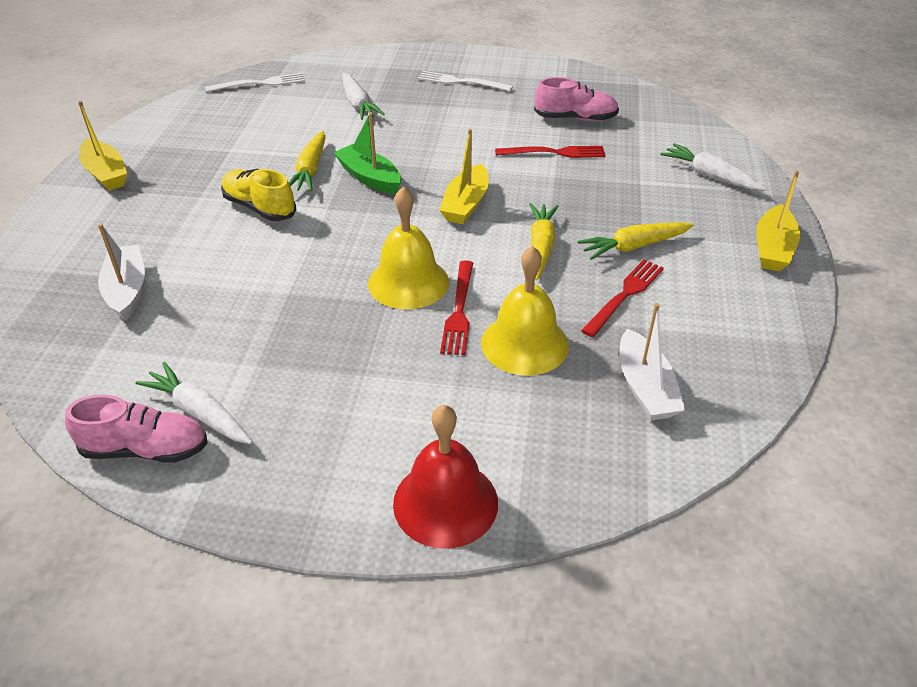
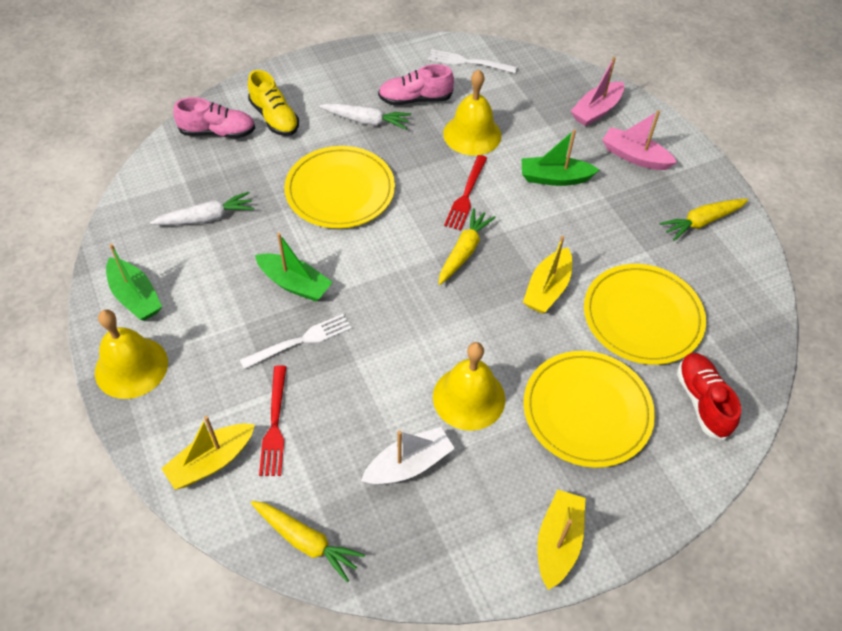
green boat: [334,112,401,194] = 1 -> [106,244,162,321] [255,233,332,302] [522,129,599,186] = 3
pink boat: none = 0 -> [571,57,624,126] [602,110,677,170] = 2
red bell: [393,405,498,549] = 1 -> none = 0
red fork: [440,260,473,355] [495,146,606,158] [581,260,664,337] = 3 -> [259,365,286,476] [444,155,487,230] = 2
red shoe: none = 0 -> [677,353,741,440] = 1
white boat: [98,224,145,321] [619,303,685,421] = 2 -> [361,427,455,485] = 1
white carrot: [135,362,252,444] [342,73,385,120] [660,143,767,191] = 3 -> [150,192,254,225] [319,103,411,129] = 2
yellow bell: [368,186,449,309] [481,246,569,376] = 2 -> [95,310,168,399] [433,342,505,431] [443,69,501,156] = 3
yellow plate: none = 0 -> [284,146,395,228] [523,351,655,468] [584,264,706,365] = 3

